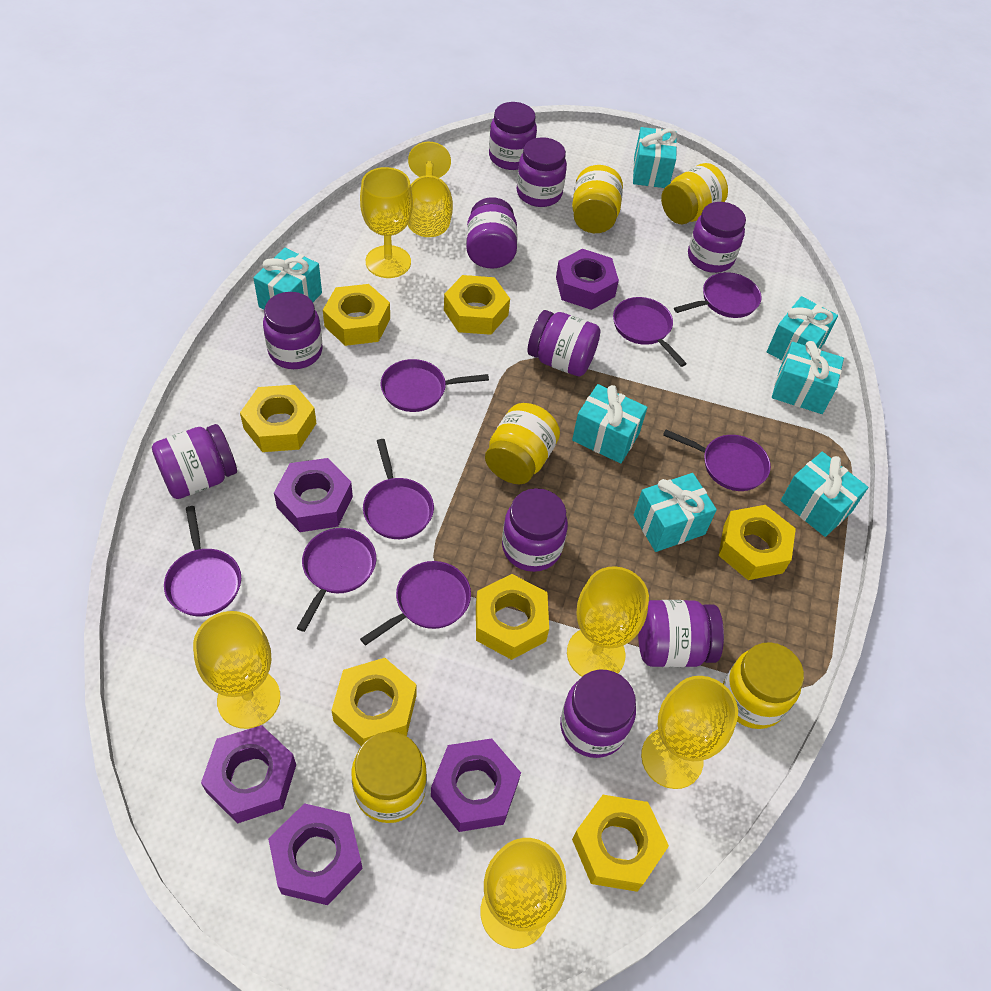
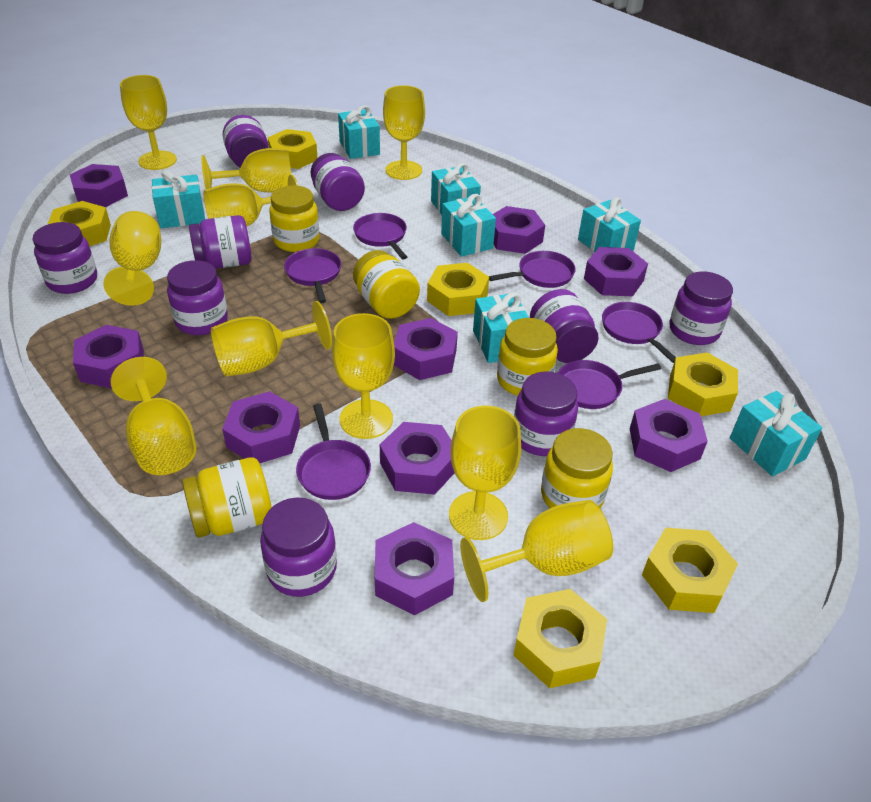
purple jar: [152,424,237,499] [263,292,323,369] [466,197,517,269] [489,102,537,170] [502,488,568,572] [516,137,567,207] [528,310,600,376] [560,670,636,758] [638,600,724,667] [688,202,746,273] = 10 -> [32,222,97,294] [167,260,228,335] [189,215,252,269] [223,115,268,167] [260,498,337,597] [311,153,365,211] [514,371,578,456] [530,289,599,363] [669,272,733,345] = 9
purple nut: [201,725,296,824] [268,803,363,905] [274,458,353,532] [431,738,521,832] [556,249,619,310] = 5 -> [70,164,128,207] [73,325,144,388] [222,391,300,463] [375,522,454,616] [380,422,454,495] [394,318,458,380] [493,206,545,254] [584,247,648,296] [630,399,708,472] = 9
purple pan: [164,506,241,616] [297,528,376,632] [360,561,471,645] [363,439,434,539] [381,359,489,412] [613,297,687,367] [663,429,771,491] [674,272,761,318] = 8 -> [284,248,341,303] [296,403,371,500] [353,213,407,260] [489,251,576,288] [558,360,661,409] [602,302,676,363] = 6
yellow goblet: [193,611,280,729] [360,167,413,278] [408,142,453,237] [480,838,566,949] [567,566,649,677] [641,676,738,789] = 6 -> [104,211,161,306] [111,357,196,475] [120,75,177,170] [201,148,291,192] [203,175,299,227] [211,301,332,376] [332,313,395,439] [383,85,425,180] [449,406,521,540] [460,500,613,602] = 10
yellow nut: [240,385,316,452] [323,284,390,346] [331,658,416,746] [444,275,510,335] [476,574,549,660] [572,795,669,892] [718,505,796,580] = 7 -> [47,201,111,246] [267,129,318,169] [427,263,489,316] [513,589,607,688] [642,528,738,613] [668,352,738,416] = 6

